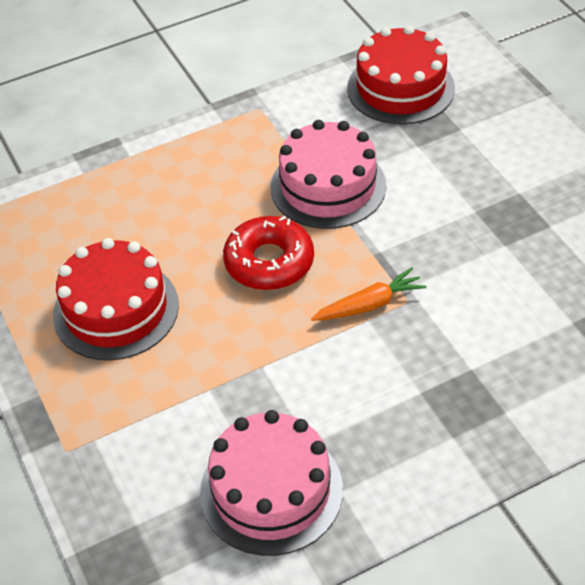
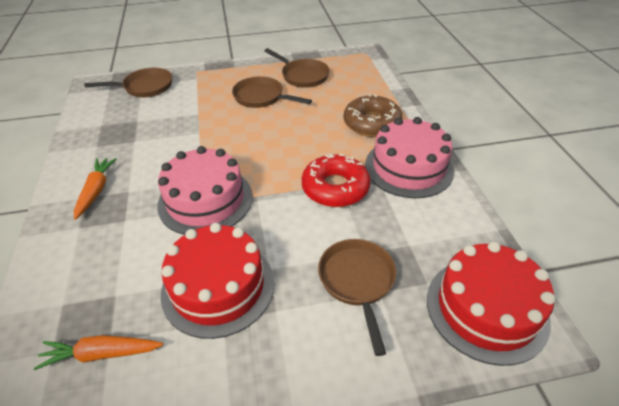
brown donut: none = 0 -> [343,94,403,137] = 1
brown pan: none = 0 -> [84,68,172,97] [232,76,312,108] [264,48,330,88] [318,239,396,356] = 4
orange carrot: [311,267,427,321] = 1 -> [34,335,163,370] [74,158,117,220] = 2

